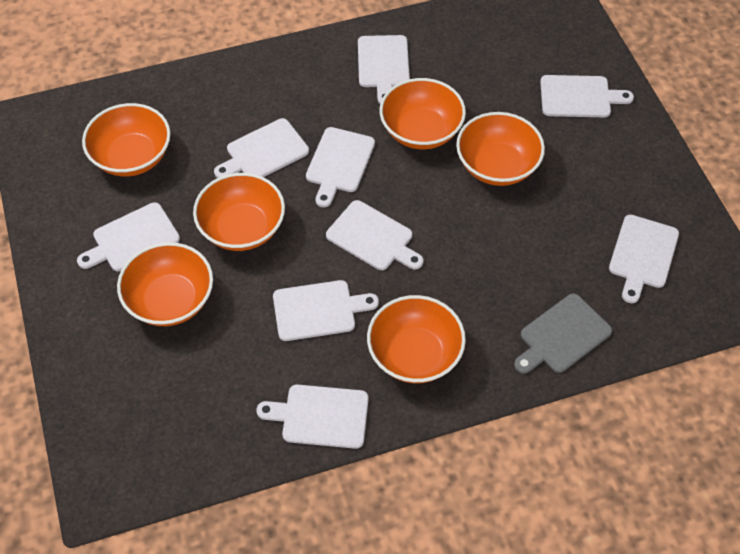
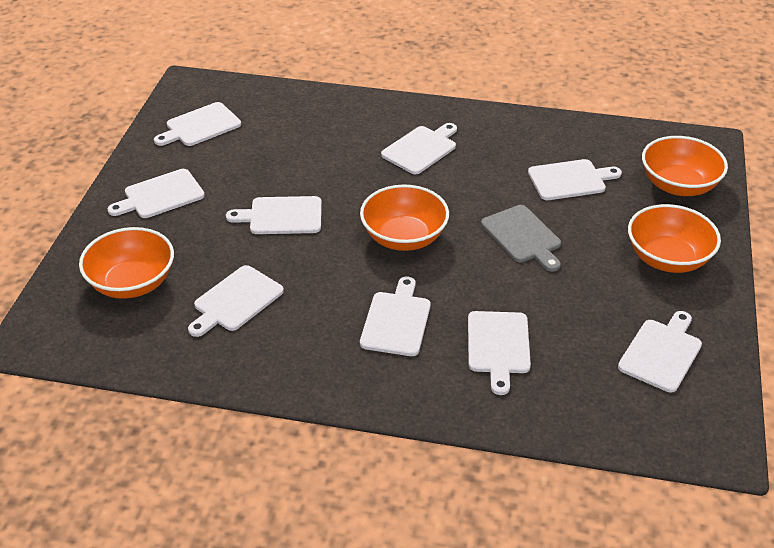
orange bowl: [82,103,171,176] [117,242,213,326] [193,173,285,251] [367,295,466,384] [380,78,466,149] [456,112,545,186] = 6 -> [79,227,174,299] [360,185,449,251] [628,204,721,273] [642,136,728,196] = 4

